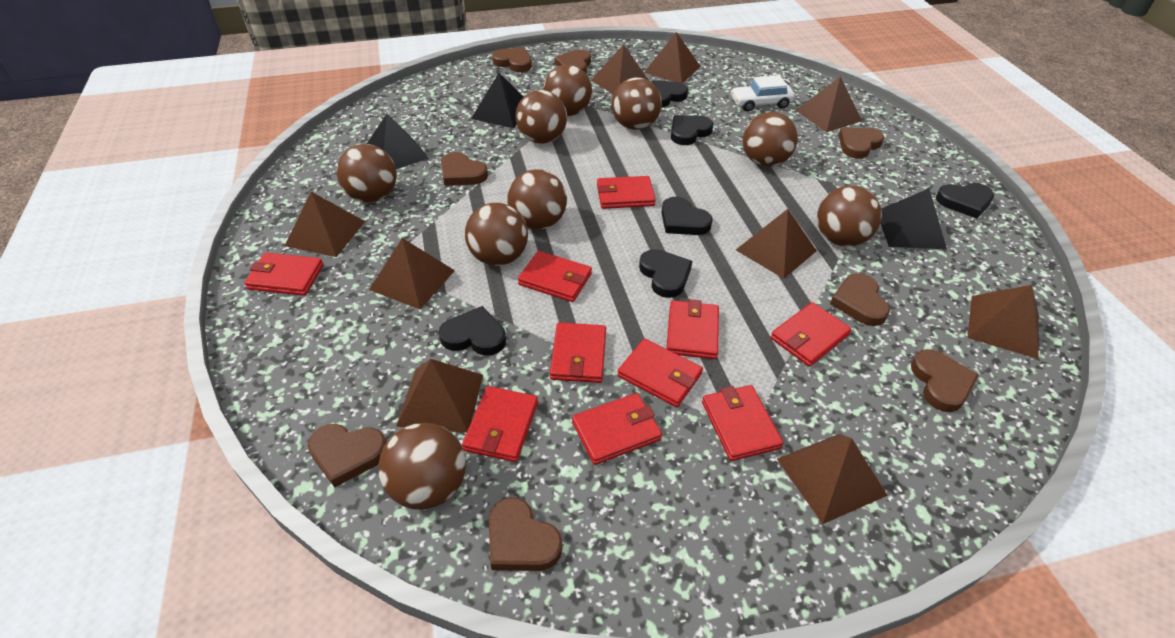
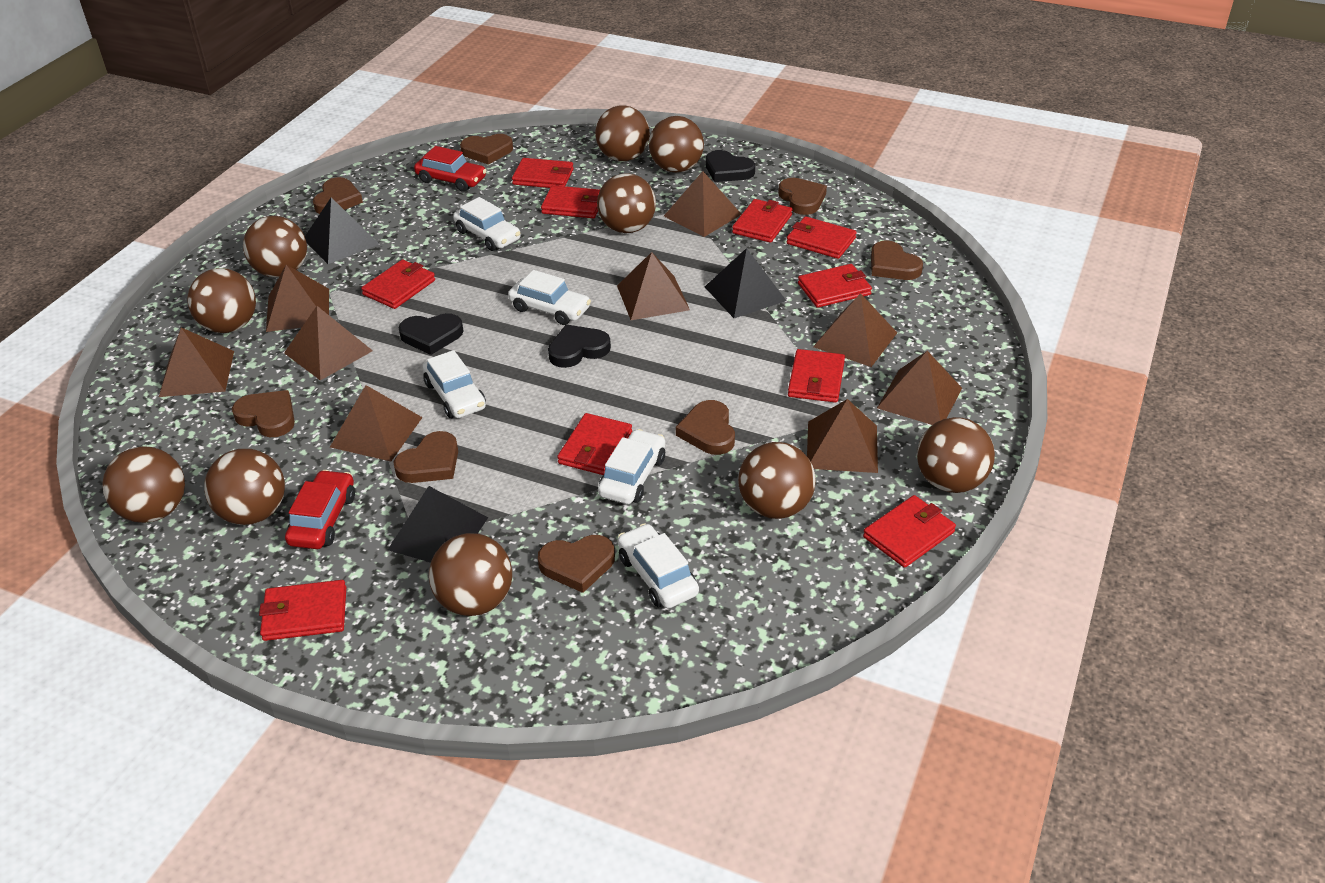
black heart: [439,306,506,355] [639,249,692,298] [652,80,688,108] [661,197,713,235] [671,115,714,145] [936,183,994,219] = 6 -> [398,313,463,355] [548,324,611,368] [706,150,755,182] = 3
brown ball: [337,144,397,202] [378,423,466,510] [465,203,528,266] [507,169,567,230] [516,90,567,144] [543,65,592,116] [612,77,662,130] [743,112,798,167] [817,186,882,247] = 9 -> [103,446,185,523] [187,268,256,333] [204,449,285,525] [243,216,307,278] [429,533,512,616] [595,105,650,161] [597,173,656,233] [649,116,704,173] [738,442,816,519] [917,417,995,493] = 10
red car: none = 0 -> [285,470,355,549] [414,146,487,191] = 2
white car: [731,75,795,111] = 1 -> [423,350,486,418] [453,197,521,251] [508,270,591,325] [598,429,665,504] [618,523,699,608] = 5

